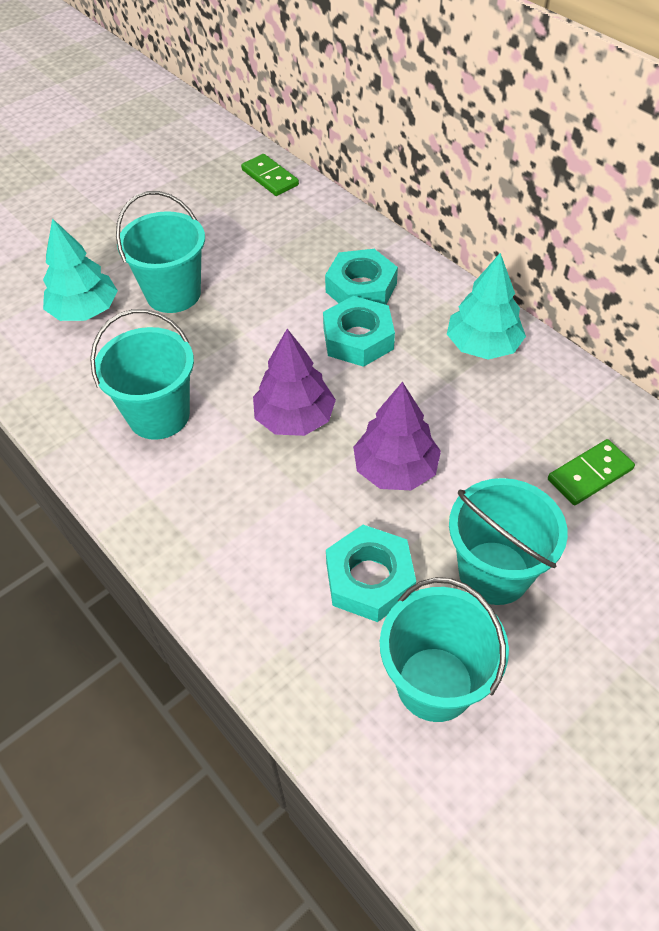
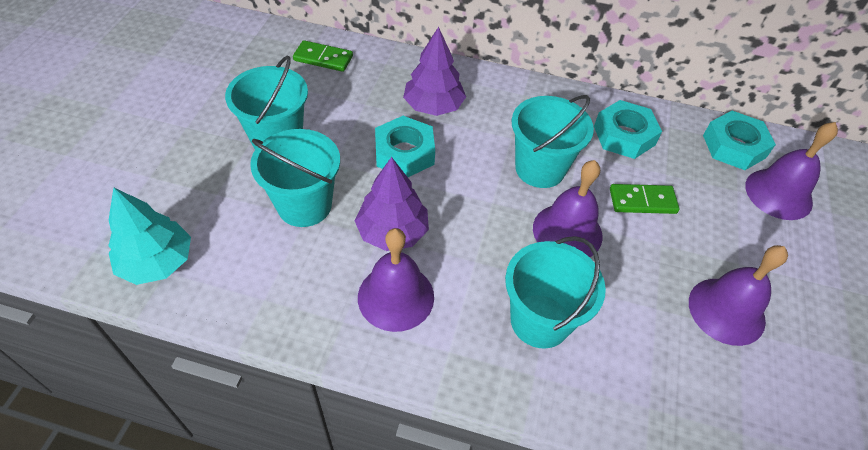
purple bell: none = 0 -> [358,228,434,332] [533,160,603,257] [689,245,788,346] [745,122,838,220] = 4
turquoise tree: [43,218,118,321] [447,253,526,360] = 2 -> [108,188,191,285] = 1

